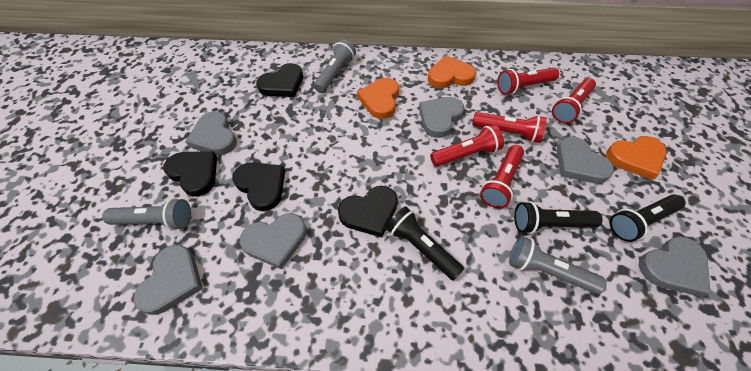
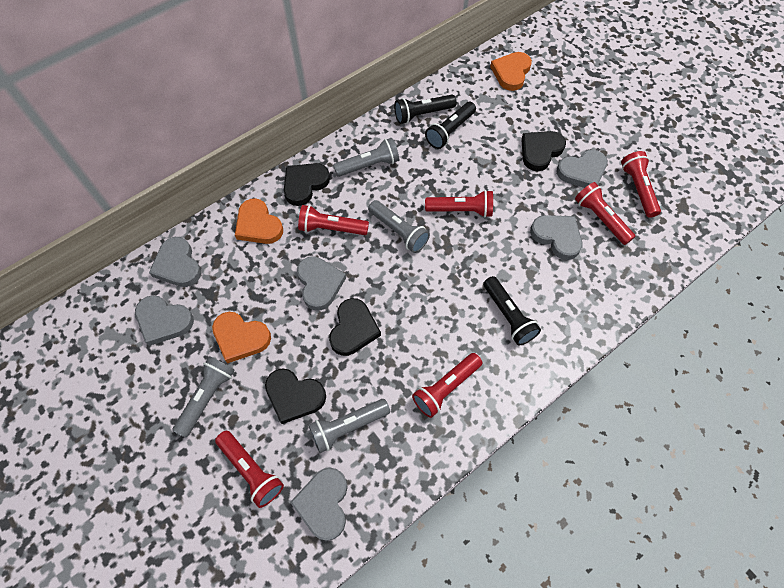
grey flashlight: [102,198,191,231] [314,39,356,93] [509,236,607,294] = 3 -> [172,356,235,437] [308,399,390,453] [333,138,399,177] [368,200,430,253] = 4
red flashlight: [430,125,504,167] [472,112,547,143] [480,145,524,208] [497,68,559,95] [552,78,596,123] = 5 -> [215,431,284,508] [298,205,369,235] [412,353,482,418] [425,190,493,218] [575,182,635,245] [621,151,661,218] = 6

